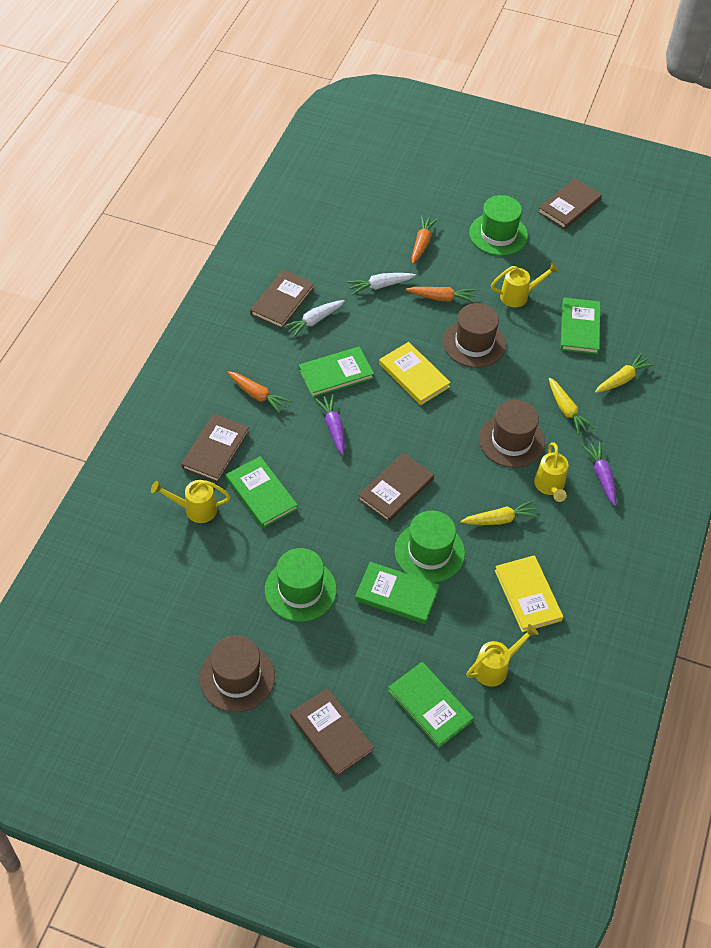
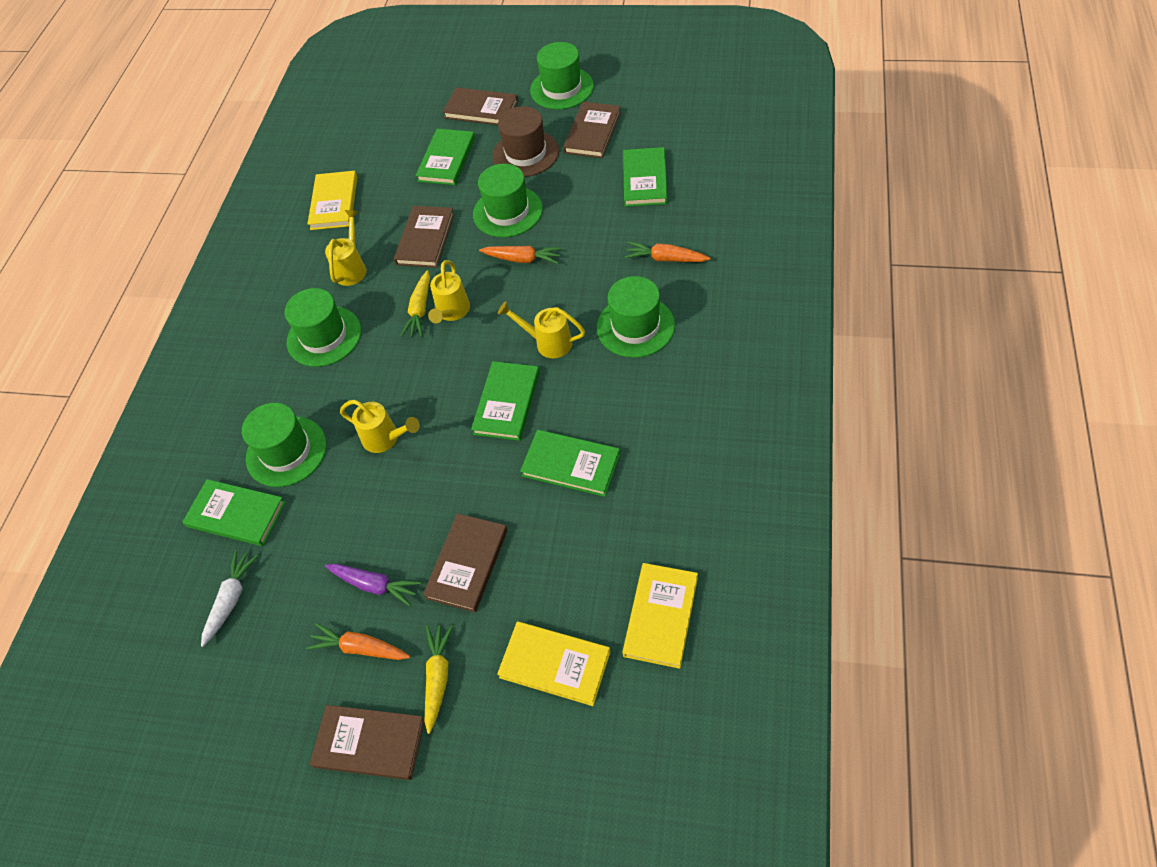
brown hat: [199,635,275,712] [443,303,506,368] [479,400,545,468] = 3 -> [492,106,559,177] = 1
green hat: [265,548,337,622] [395,510,465,583] [469,195,528,256] = 3 -> [242,403,326,487] [285,288,361,367] [473,164,543,237] [530,42,594,109] [597,276,675,358] = 5
purple carrot: [315,394,345,455] [582,442,616,506] = 2 -> [325,564,421,606] = 1
white carrot: [283,300,345,338] [347,273,416,295] = 2 -> [201,550,258,647] = 1
yellow book: [379,342,451,405] [495,555,563,632] = 2 -> [308,171,357,230] [497,621,610,706] [622,563,698,669] = 3
yellow carrot: [460,500,539,525] [549,378,594,435] [595,353,654,393] = 3 -> [401,270,430,337] [425,625,453,734] = 2

